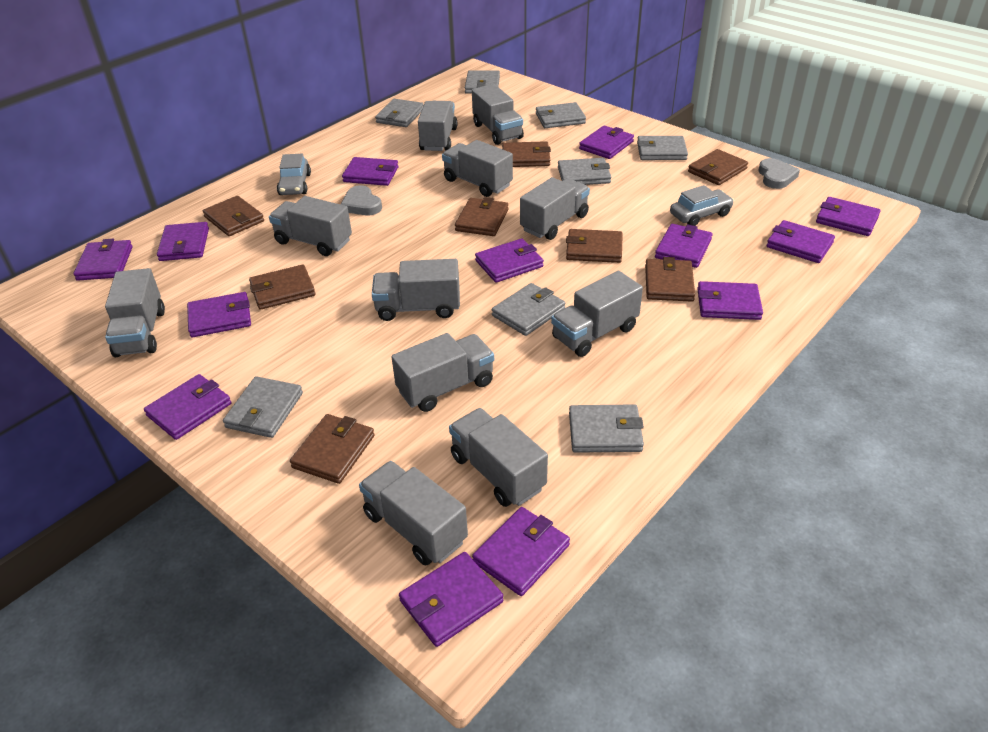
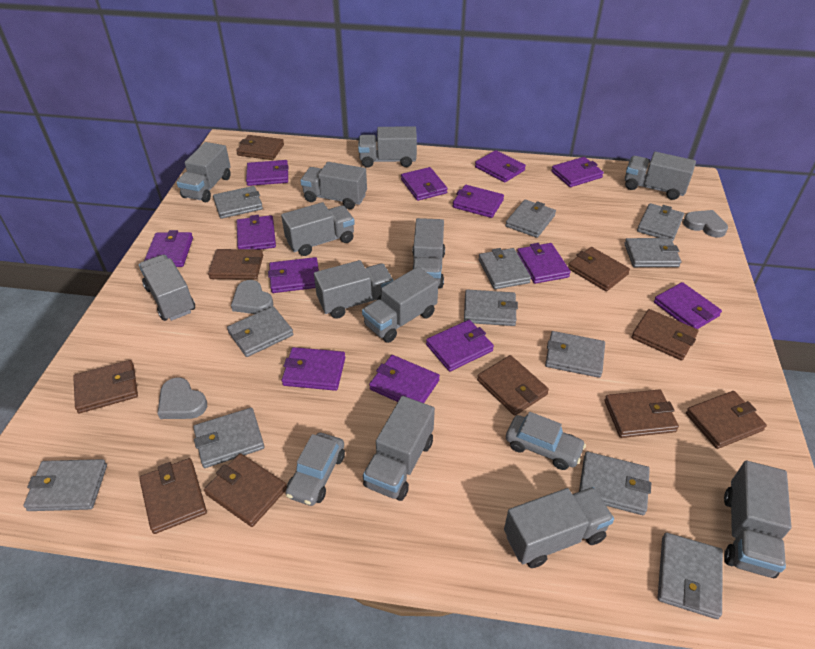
brown wallet: [203,196,264,236] [249,265,315,310] [290,414,375,484] [455,197,508,236] [502,141,551,167] [566,229,623,263] [645,257,695,302] [688,149,748,185] = 8 -> [73,360,138,413] [139,458,207,534] [204,453,287,527] [208,249,263,280] [236,135,284,160] [477,355,549,416] [568,247,630,291] [604,390,679,438] [631,309,699,360] [686,391,767,449] = 10
grey heart: [340,185,382,215] [758,158,800,189] = 2 -> [157,377,207,419] [231,280,273,314] [683,210,728,238] = 3
grey truck: [105,268,165,357] [269,196,352,256] [359,461,468,566] [372,259,460,321] [391,333,494,412] [418,101,457,151] [442,140,513,197] [449,408,548,507] [472,84,524,145] [520,177,590,240] [551,271,643,357] = 11 -> [139,255,195,321] [177,142,231,202] [281,202,355,256] [300,162,367,209] [314,260,394,319] [358,126,417,168] [362,267,438,343] [363,396,435,501] [412,218,445,289] [504,487,614,568] [625,152,696,200] [724,461,792,578] = 12
grey wallet: [223,376,303,438] [375,99,424,127] [465,70,500,94] [492,283,565,336] [536,102,586,128] [558,158,611,185] [569,404,644,453] [637,136,688,160] = 8 -> [23,459,107,511] [193,408,264,468] [213,186,263,219] [227,306,293,357] [464,290,518,326] [478,248,531,289] [505,200,556,238] [545,331,605,378] [579,452,651,515] [624,238,681,267] [637,203,684,241] [658,533,723,619] = 12

